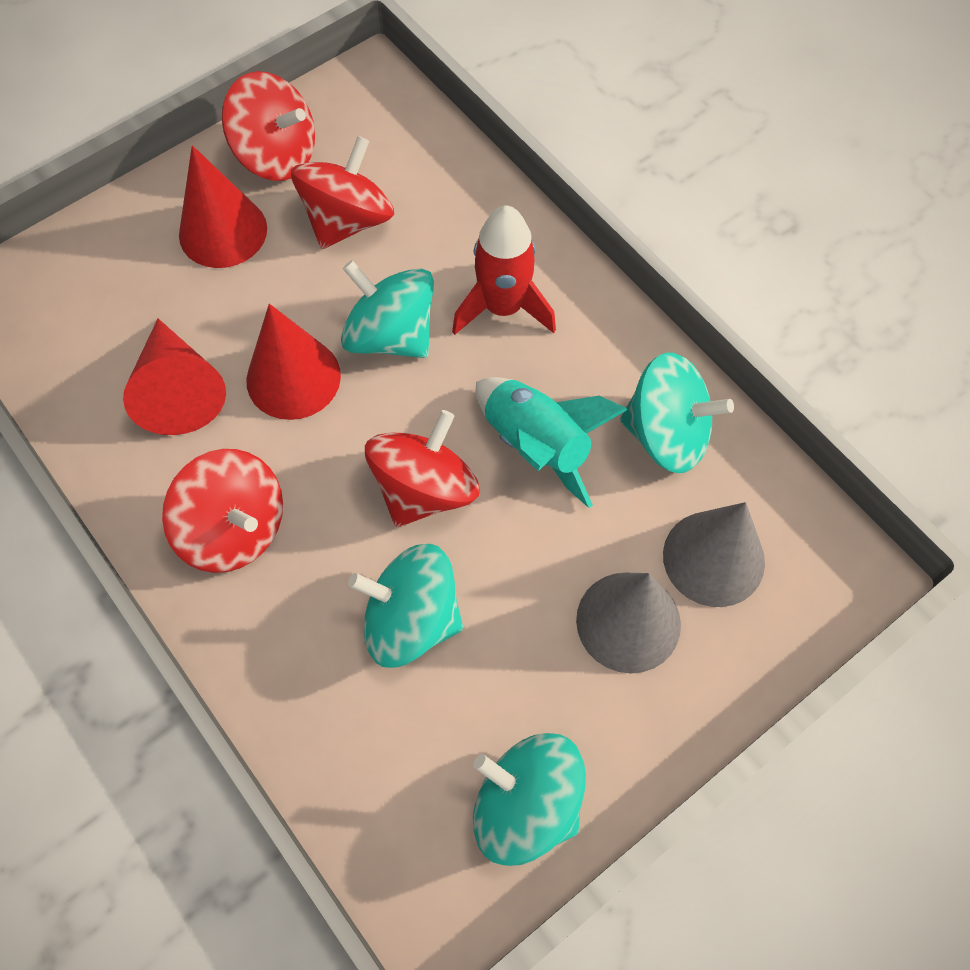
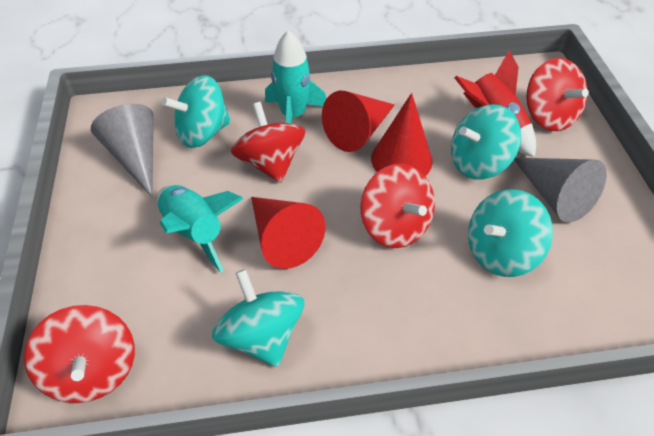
turquoise rocket: [476,377,628,508] = 1 -> [157,185,243,273] [265,30,326,124] = 2

